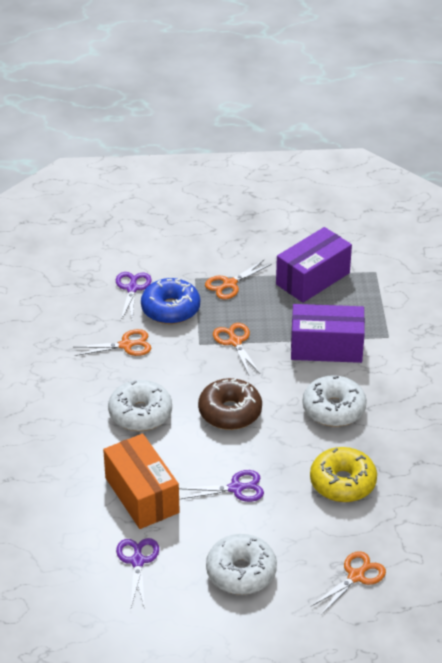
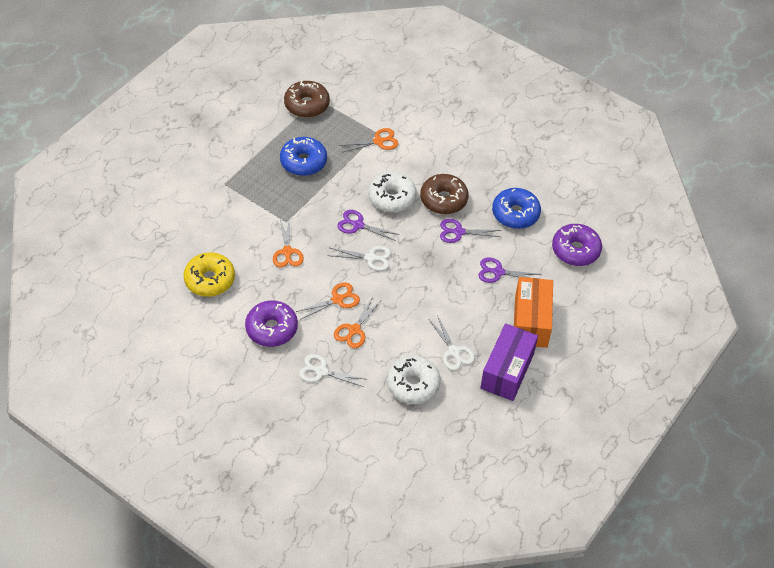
blue donut: [141,278,200,324] = 1 -> [280,137,327,176] [492,188,541,229] = 2
brown donut: [198,378,262,430] = 1 -> [284,80,330,118] [420,174,469,214] = 2
purple box: [276,227,352,303] [291,304,365,363] = 2 -> [480,323,538,401] = 1
purple donut: none = 0 -> [245,300,298,347] [552,224,602,266] = 2
white donut: [108,380,172,431] [206,534,277,595] [303,375,367,427] = 3 -> [368,172,417,213] [387,356,441,404] = 2
white scissors: none = 0 -> [299,354,365,387] [328,246,391,271] [429,315,475,370] = 3

